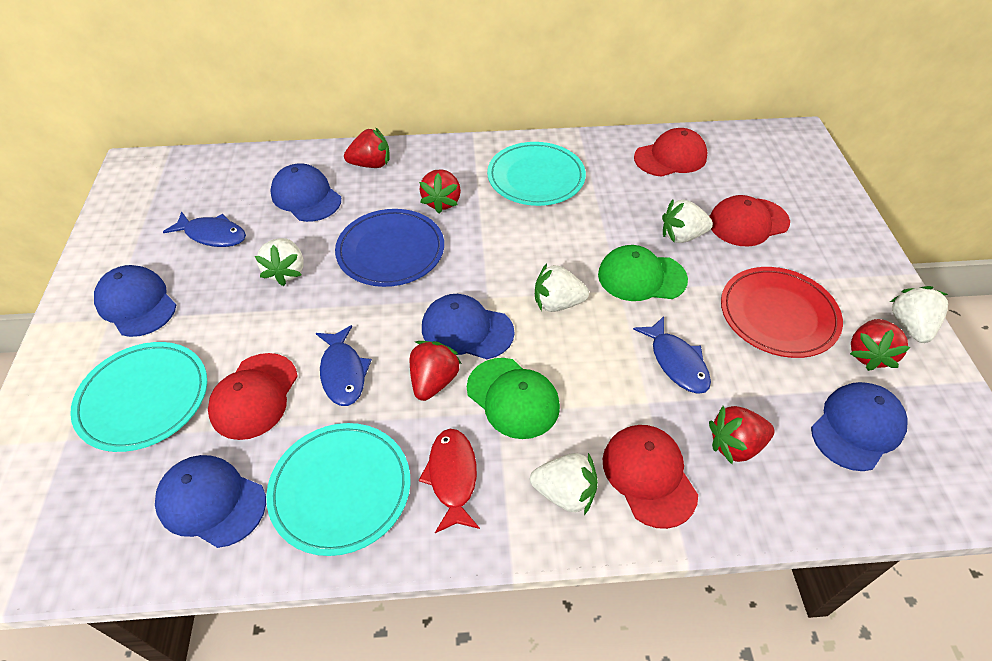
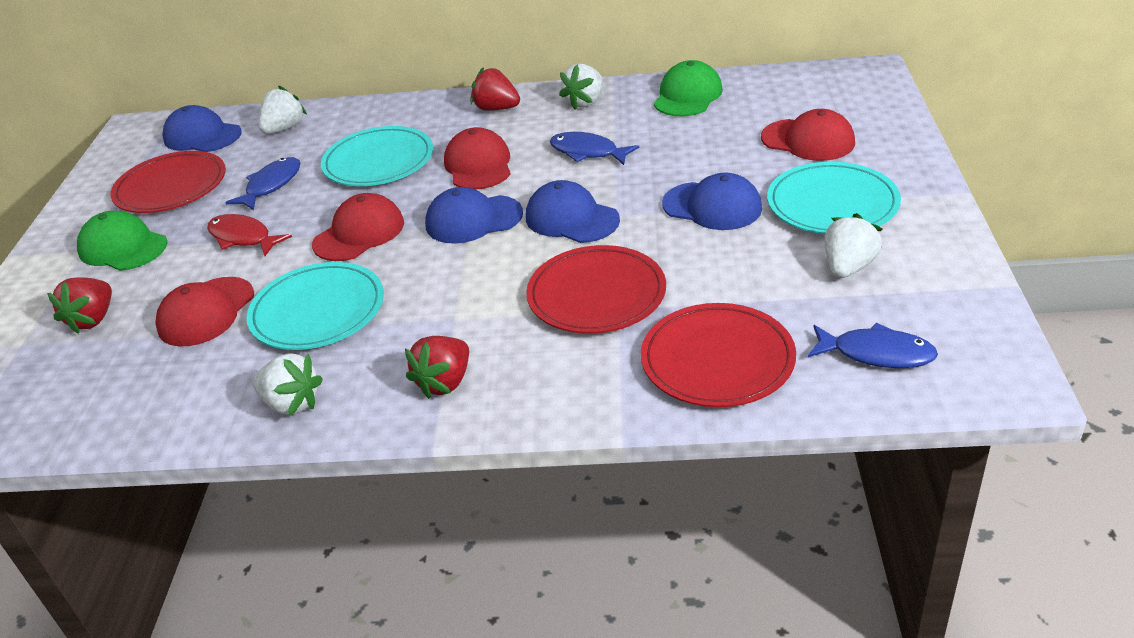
blue cap: [94,265,176,337] [155,455,266,548] [270,163,341,222] [422,294,515,359] [811,382,907,471] = 5 -> [162,105,242,152] [425,187,523,244] [526,180,620,243] [662,172,762,230] = 4
blue plate: [335,209,444,287] = 1 -> none = 0
red plate: [721,267,843,358] = 1 -> [110,151,226,213] [526,245,666,334] [641,303,796,407] = 3
red strawberry: [344,127,390,168] [410,341,461,401] [419,169,461,213] [709,406,774,464] [850,319,911,371] = 5 -> [47,277,112,334] [405,336,469,399] [470,67,520,111] = 3
white strawberry: [255,238,304,286] [530,453,598,515] [535,264,589,312] [662,199,713,243] [890,286,949,343] = 5 -> [253,353,323,416] [259,86,307,134] [559,64,603,110] [824,213,882,278] = 4

